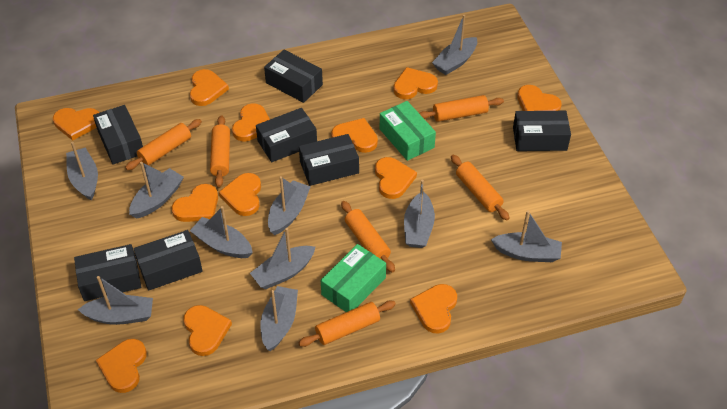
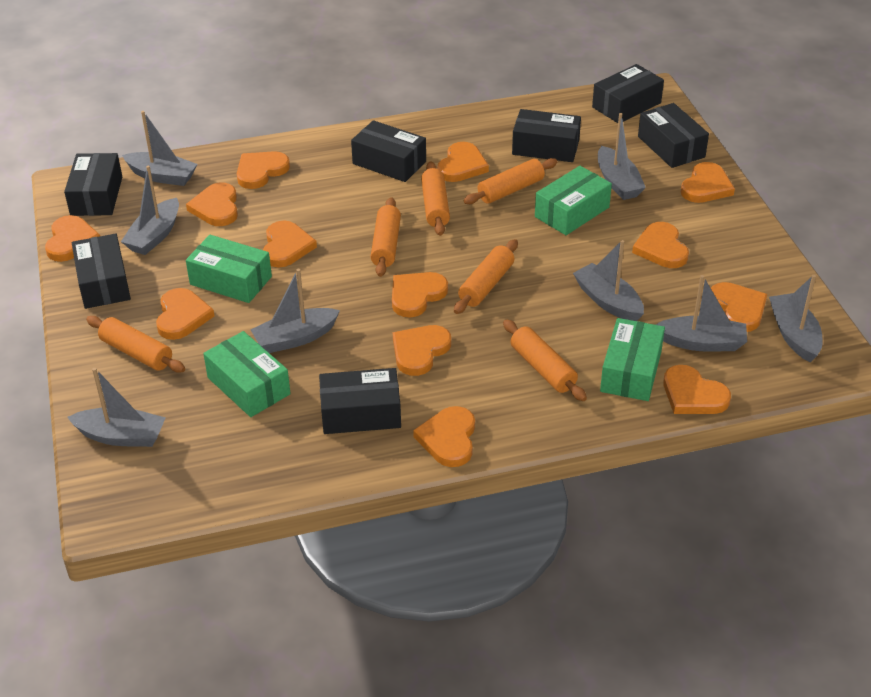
green box: [321,244,386,312] [380,101,436,161] = 2 -> [186,235,272,303] [203,331,291,417] [535,166,612,235] [600,318,665,401] = 4
grey boat: [66,142,98,200] [78,276,153,325] [129,162,184,219] [190,206,253,258] [250,228,315,289] [260,286,298,351] [268,176,311,235] [404,180,435,248] [432,15,477,75] [491,210,562,262] = 10 -> [67,368,166,447] [121,166,179,255] [122,111,197,186] [250,269,340,353] [573,240,644,321] [598,113,646,200] [656,275,747,351] [769,275,823,362] = 8
orange heart: [53,108,99,140] [96,339,147,393] [172,184,218,222] [184,305,232,356] [190,69,229,106] [219,173,261,216] [232,103,270,142] [331,118,378,153] [375,157,417,199] [393,67,438,99] [410,284,457,334] [517,85,562,111] = 12 -> [45,215,100,262] [156,288,215,340] [186,182,238,226] [237,151,290,189] [263,221,317,267] [392,272,448,318] [393,325,451,376] [413,406,475,467] [437,142,489,182] [632,222,689,268] [663,365,731,414] [681,162,735,203] [711,282,767,332] = 13

